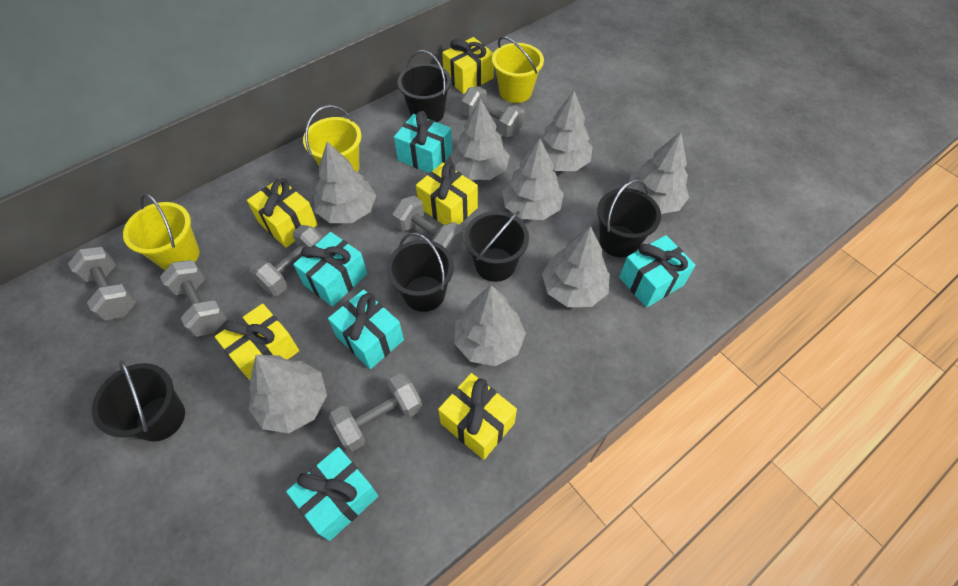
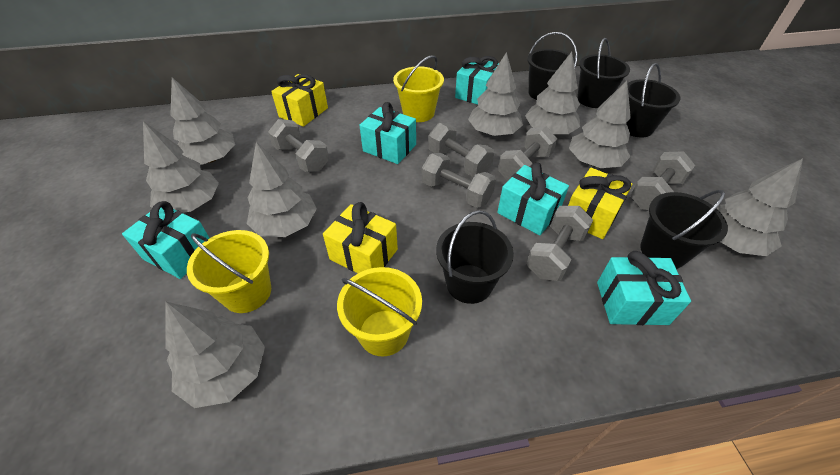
yellow gift: [215,303,299,380] [247,178,318,248] [416,162,478,225] [438,373,517,460] [442,37,494,94] = 5 -> [271,74,328,127] [323,202,398,273] [568,168,632,239] = 3

